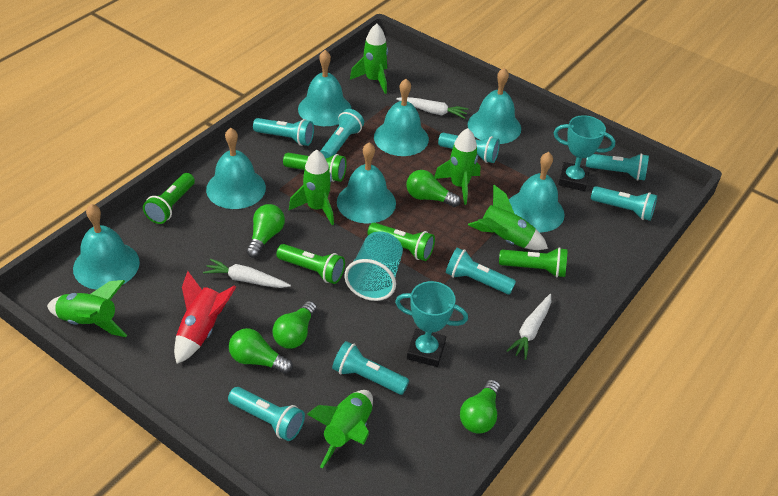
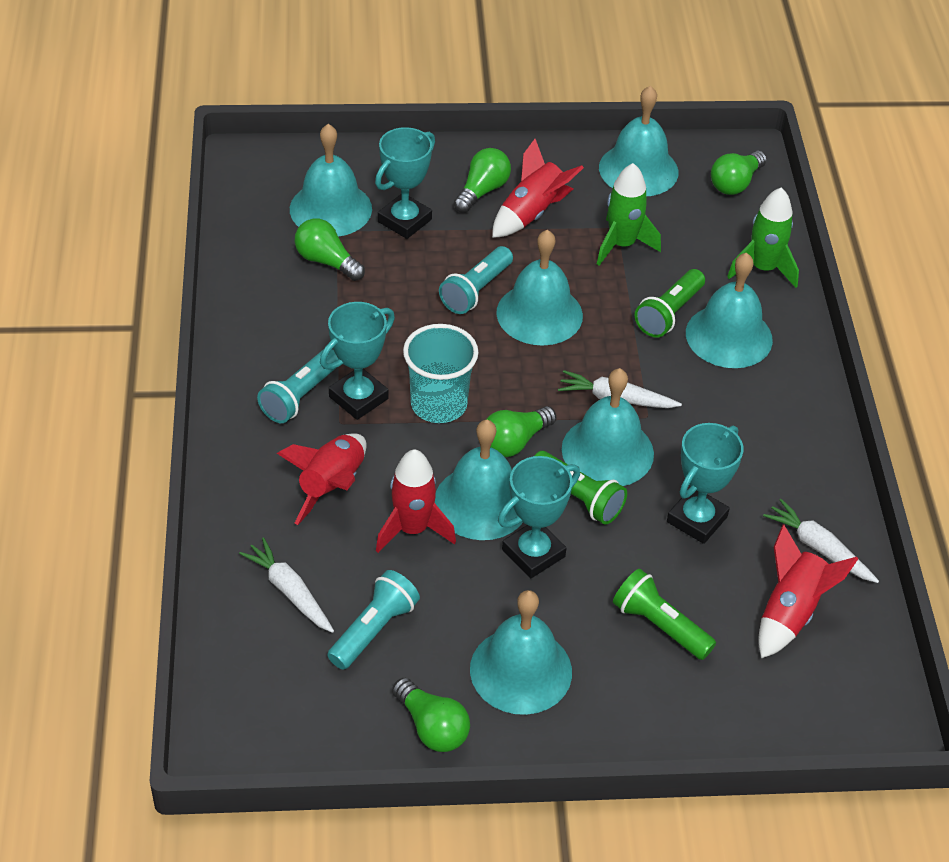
green flashlight: [143,173,195,224] [276,244,345,284] [283,153,347,182] [368,223,435,261] [499,247,568,277] = 5 -> [534,451,627,525] [613,569,716,660] [635,269,705,338] = 3
green rocket: [47,280,128,337] [289,150,334,225] [307,390,373,469] [350,24,388,94] [434,128,481,205] [468,185,548,250] = 6 -> [597,163,661,266] [727,187,799,288] = 2
red rocket: [174,271,236,364] = 1 -> [277,433,367,525] [376,449,456,553] [492,139,584,238] [758,524,858,658] = 4
turquoise flashlight: [228,387,305,441] [253,118,314,146] [320,109,364,159] [332,341,409,395] [438,133,500,163] [446,248,516,294] [586,153,649,181] [591,186,657,221] = 8 -> [257,349,338,423] [327,570,420,670] [439,246,513,314] = 3
turquoise trophy: [395,281,468,367] [554,115,615,191] = 2 -> [320,302,395,420] [375,127,435,239] [498,456,580,578] [667,423,744,544] = 4

